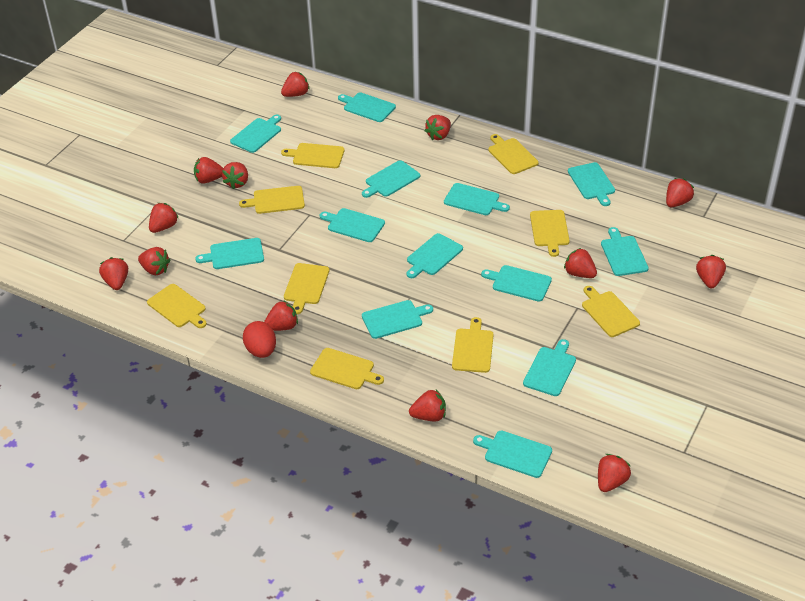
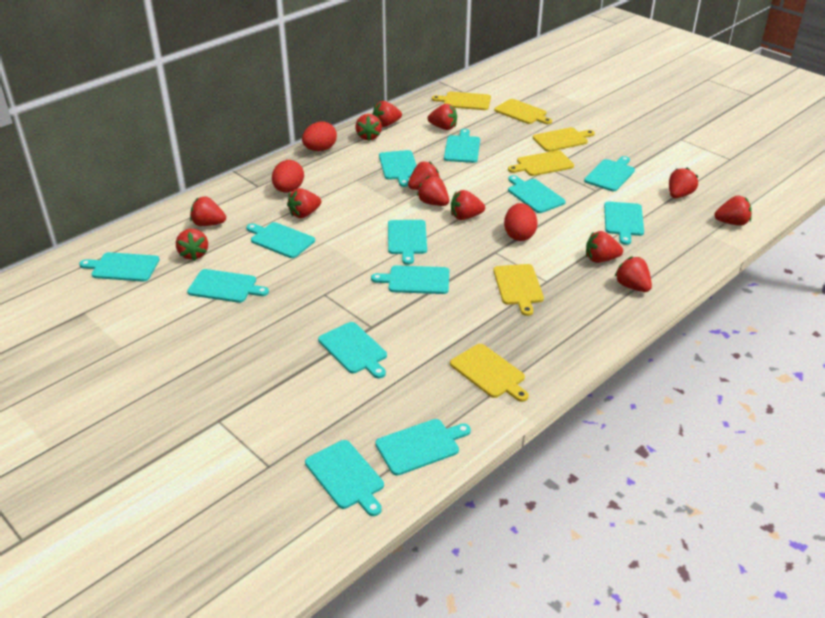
red egg: [243,321,276,358] = 1 -> [272,160,304,193] [302,122,337,151] [504,203,538,241] = 3
yellow cutting board: [147,284,207,328] [239,186,305,214] [281,143,344,168] [284,263,329,314] [310,348,384,389] [452,317,494,373] [488,134,539,174] [530,210,570,257] [582,286,640,337] = 9 -> [432,92,491,110] [450,344,529,402] [493,264,544,316] [494,99,552,124] [508,150,574,176] [533,127,595,152] = 6

